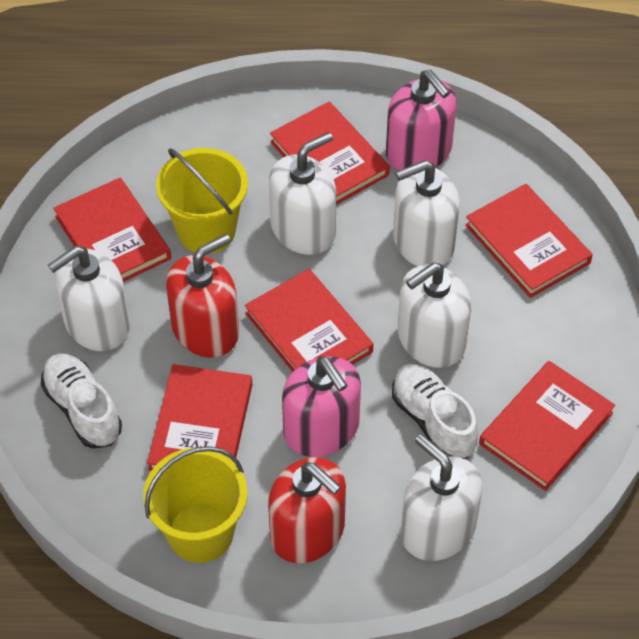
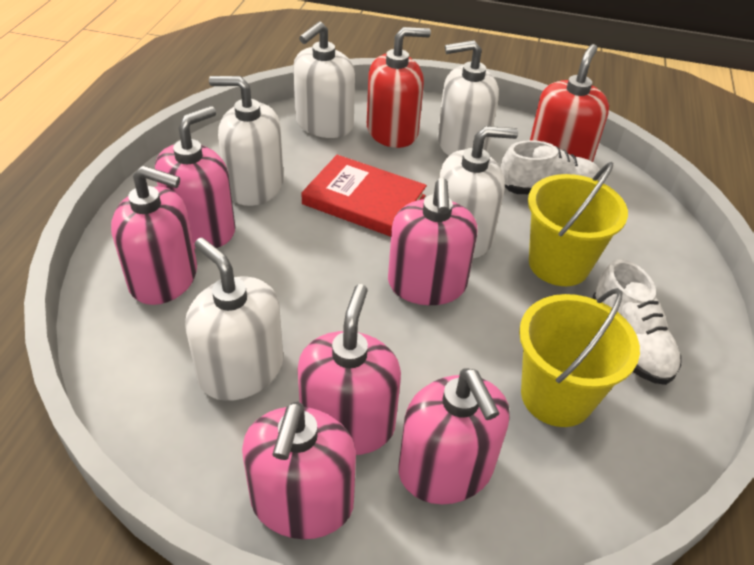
pink soap dispenser: [282,356,361,457] [386,69,456,171] = 2 -> [111,165,197,305] [155,106,236,249] [242,402,356,539] [298,284,401,455] [388,178,477,305] [399,368,510,504] = 6
red book: [53,178,171,282] [147,364,252,471] [245,269,373,372] [270,102,390,205] [465,184,593,298] [479,361,615,491] = 6 -> [302,155,427,237] = 1

